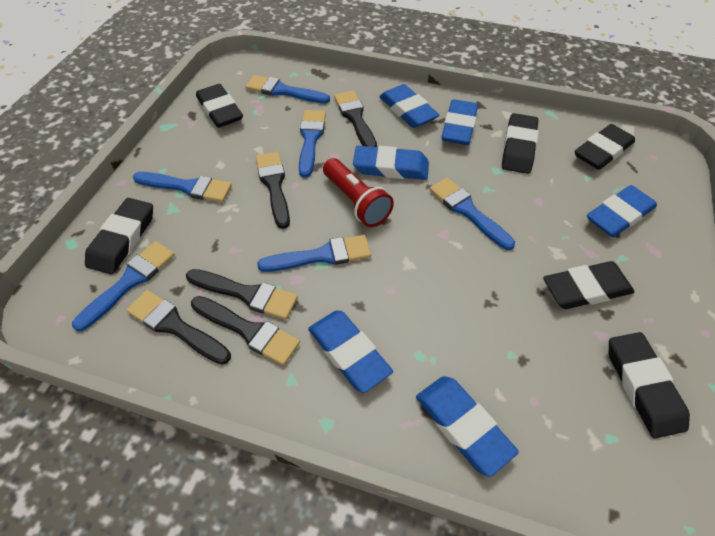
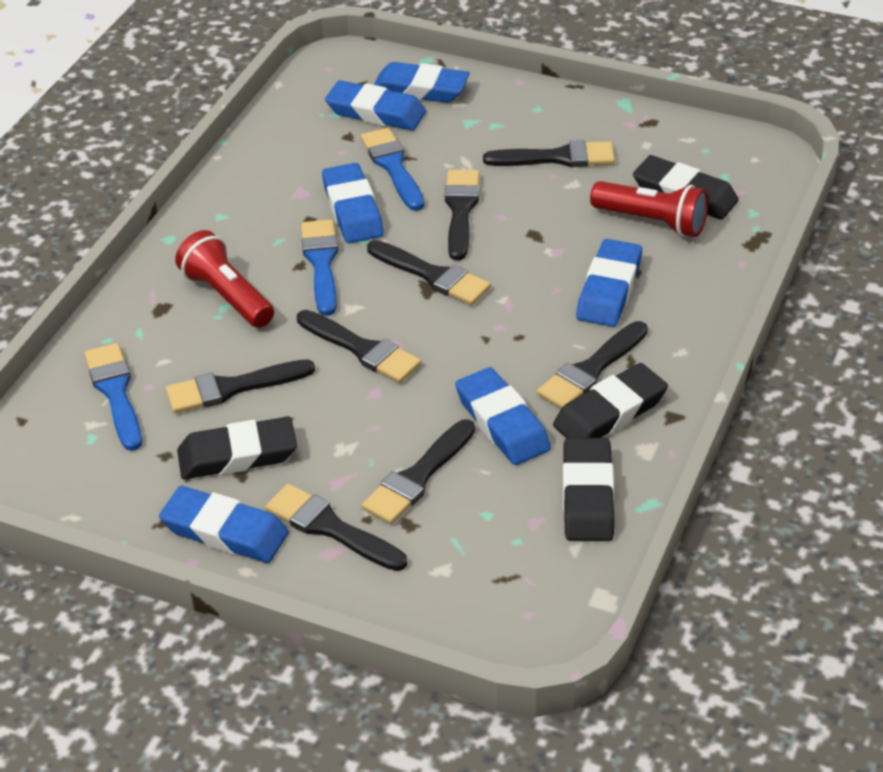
black brush: [126,290,231,365] [186,269,298,320] [191,296,300,365] [256,152,290,229] [334,91,377,147] = 5 -> [166,359,315,413] [265,484,407,571] [297,310,422,383] [362,419,475,524] [367,240,491,305] [445,170,480,260] [483,140,615,167] [537,321,648,409] = 8
black eraser: [85,198,153,275] [196,84,243,128] [502,113,538,174] [543,261,634,309] [574,124,635,170] [609,332,690,438] = 6 -> [177,417,297,479] [553,363,668,438] [563,438,614,541] [633,155,739,220] = 4
blue brush: [72,241,175,331] [133,172,232,202] [246,75,330,104] [257,235,371,272] [299,110,326,178] [429,177,515,250] = 6 -> [84,343,142,451] [301,219,338,316] [361,128,424,211] = 3
red flashlight: [323,158,394,227] = 1 -> [175,230,274,328] [590,181,708,237] = 2

